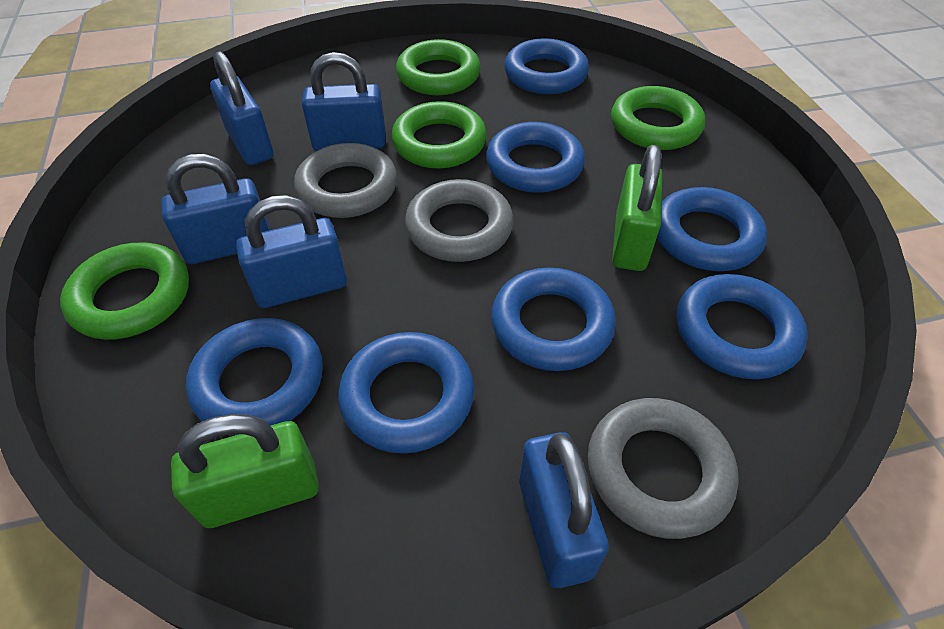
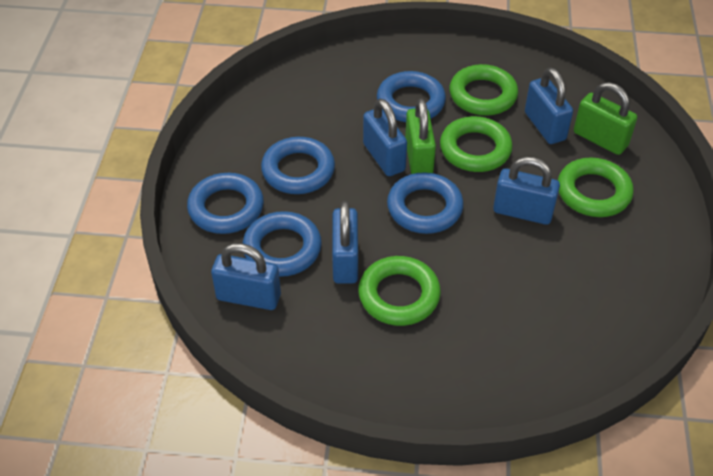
blue ring: [186,318,323,435] [338,332,474,454] [486,122,585,193] [491,268,616,371] [504,38,589,94] [657,187,767,271] [677,274,808,379] = 7 -> [187,173,264,234] [243,211,322,277] [261,137,335,194] [377,71,446,122] [387,172,464,234] = 5
grey ring: [294,143,397,218] [405,179,514,262] [588,398,739,539] = 3 -> none = 0

